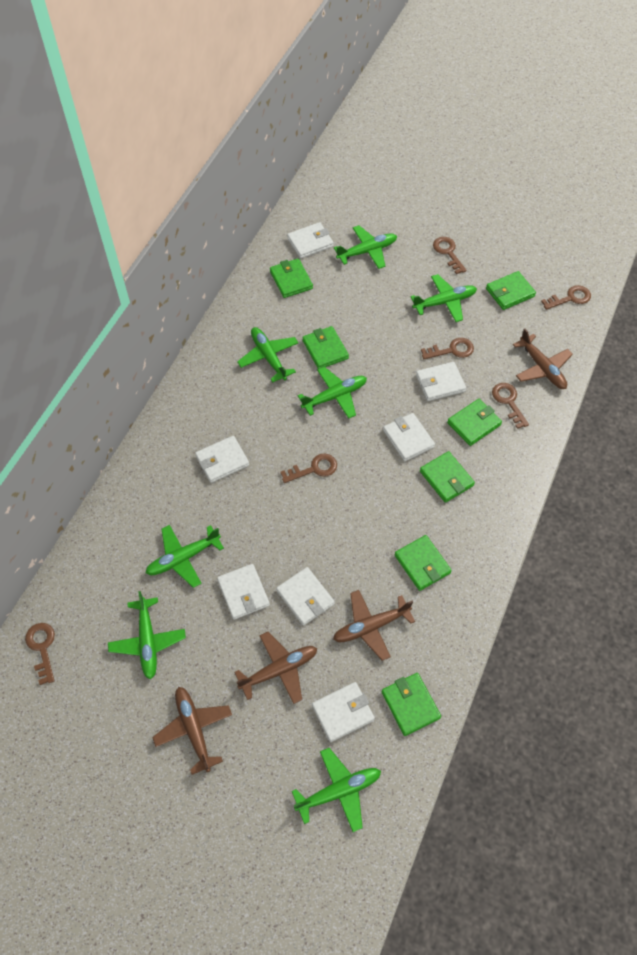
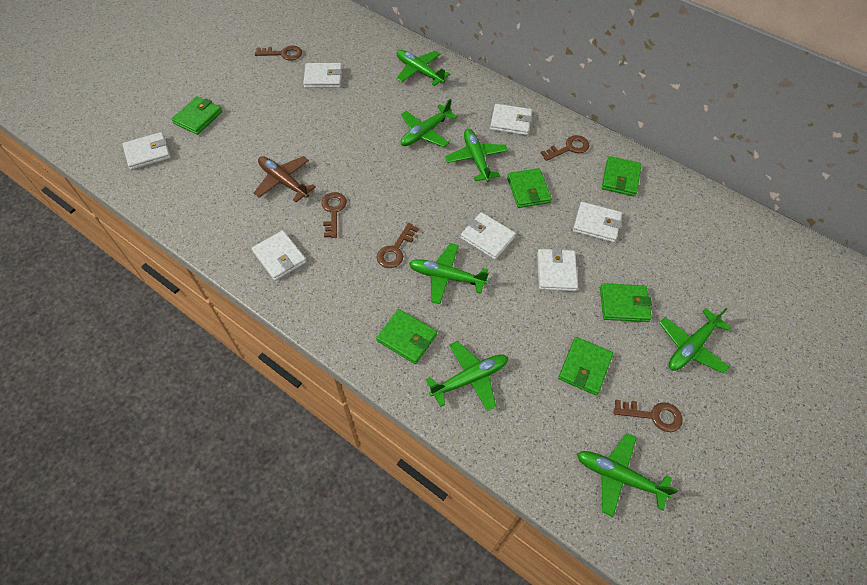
brown key: [25,623,55,685] [281,454,337,483] [421,338,474,359] [433,237,467,274] [492,383,529,429] [541,285,591,310] = 6 -> [255,46,302,60] [321,192,347,238] [376,223,419,268] [541,135,589,161] [614,400,683,432] = 5
brown plane: [152,687,232,775] [234,632,317,704] [333,590,415,661] [513,329,573,389] = 4 -> [254,156,316,202] = 1
green wallet: [270,258,313,298] [302,326,349,369] [382,673,441,736] [395,535,452,591] [420,451,475,503] [447,399,502,446] [486,271,536,310] = 7 -> [172,96,222,135] [376,309,437,364] [507,168,552,208] [558,337,613,395] [600,283,652,322] [602,156,642,196] = 6

